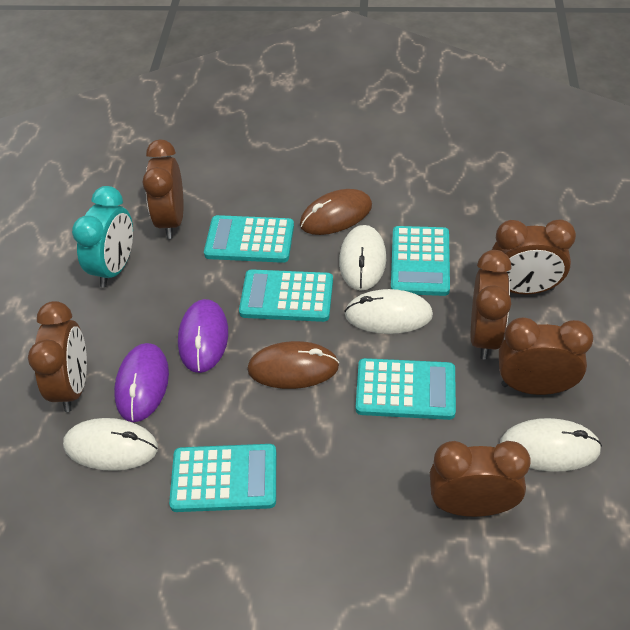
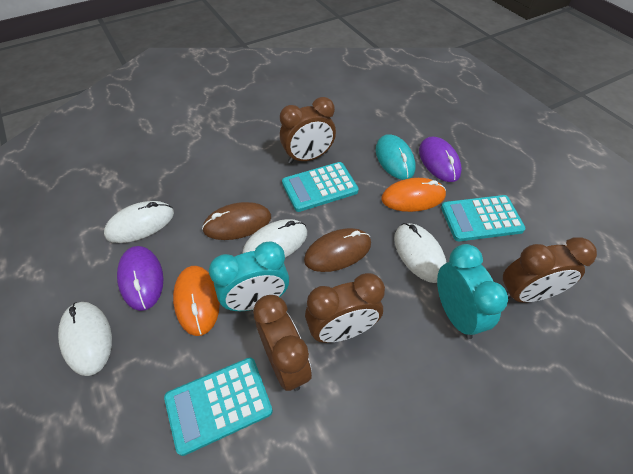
brown clock: [28,301,87,412] [143,139,184,239] [430,441,531,517] [471,250,512,360] [492,219,576,294] [499,318,593,395] = 6 -> [253,295,312,391] [280,97,336,164] [305,273,385,343] [503,237,597,302] = 4
orange mouse: none = 0 -> [173,266,220,336] [381,178,446,212] = 2
turquoise calculator: [169,444,276,512] [204,215,294,263] [239,269,333,322] [356,358,456,420] [391,226,450,296] = 5 -> [164,358,273,456] [282,162,359,212] [441,195,526,241] = 3
turquoise clock: [72,186,133,288] = 1 -> [209,241,289,311] [437,244,508,339] = 2
turquoise mouse: none = 0 -> [376,134,415,180] = 1

